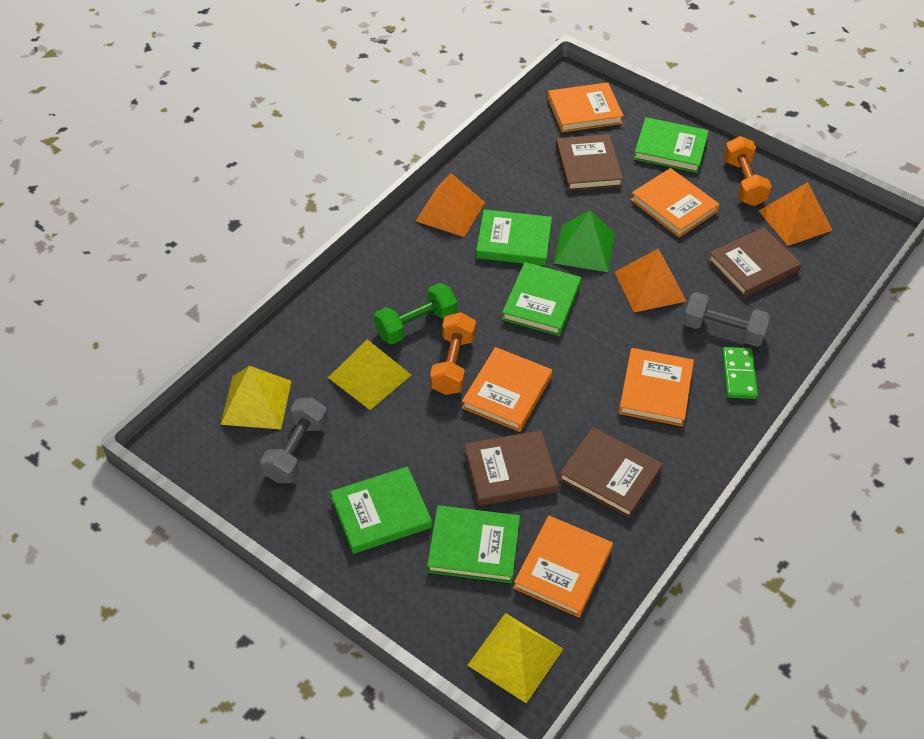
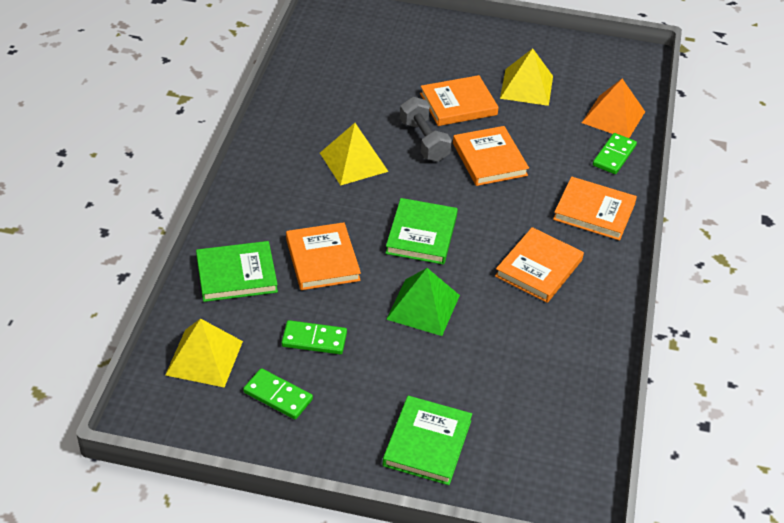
brown book: [464,430,559,506] [556,134,623,191] [559,427,663,518] [708,227,802,298] = 4 -> none = 0
green book: [330,466,432,554] [427,505,520,583] [476,209,552,266] [502,262,581,336] [634,117,709,173] = 5 -> [196,241,278,302] [383,396,472,485] [385,198,458,265] = 3
green domino: [722,347,758,399] = 1 -> [243,368,313,419] [282,320,347,354] [593,133,637,174] = 3
green dumbbell: [374,283,457,344] = 1 -> none = 0
grey dumbbell: [260,397,328,483] [683,292,770,347] = 2 -> [400,97,452,162] = 1
orange dumbbell: [430,312,476,395] [723,136,772,206] = 2 -> none = 0
orange pyramid: [416,173,485,237] [615,249,687,312] [759,182,833,246] = 3 -> [582,79,645,138] = 1

